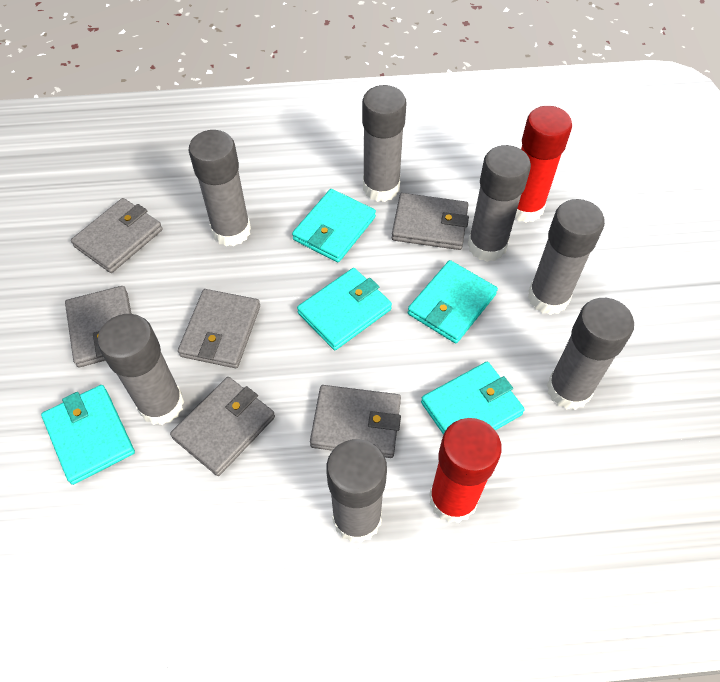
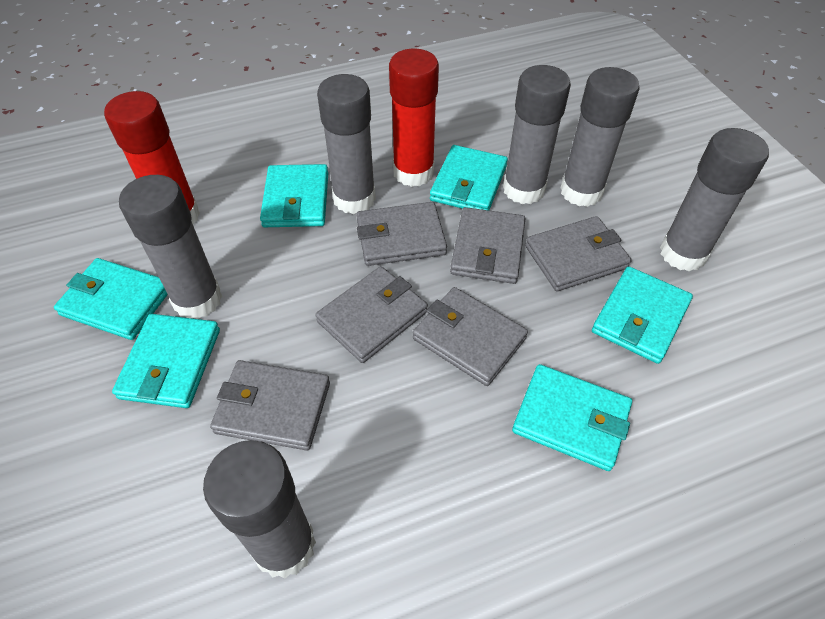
grey glue stick: [97,314,184,425] [189,130,251,246] [326,439,387,543] [362,85,407,202] [468,145,531,262] [528,199,605,315] [547,298,634,410] = 7 -> [119,175,222,319] [203,440,316,579] [317,74,376,214] [503,65,571,204] [561,67,640,207] [660,128,769,271] = 6
turquoise wallet: [41,385,135,485] [292,189,376,262] [297,268,392,350] [408,260,498,343] [421,362,525,435] = 5 -> [54,258,168,340] [112,314,220,408] [260,164,328,227] [430,145,508,210] [512,364,632,471] [592,266,693,364] = 6

